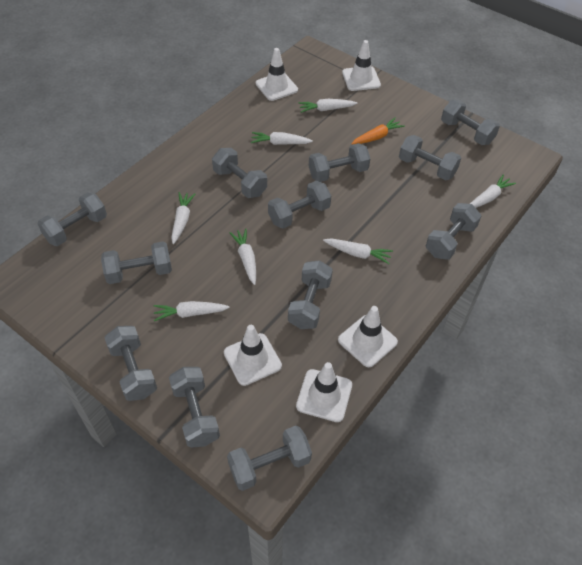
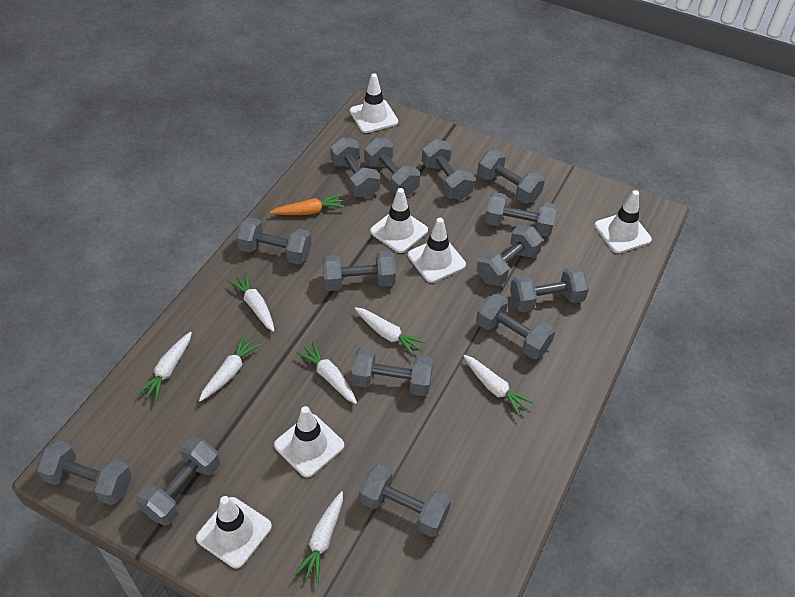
grey dumbbell: [37,192,107,246] [101,241,172,284] [104,326,157,401] [169,367,220,448] [212,148,267,198] [227,426,312,491] [268,181,331,229] [288,260,333,329] [309,143,370,182] [399,135,461,180] [426,203,481,260] [441,100,500,145] = 12 -> [36,440,132,505] [136,436,220,526] [236,217,311,264] [322,251,396,291] [330,137,380,198] [352,347,433,396] [359,464,451,537] [364,138,420,196] [422,139,475,200] [476,294,555,359] [477,150,545,204] [477,225,543,286] [485,192,557,237] [510,266,589,312] = 14
white traffic cone: [224,325,282,386] [256,48,298,101] [296,362,352,422] [338,306,398,367] [342,40,381,91] = 5 -> [196,496,272,568] [274,406,344,478] [350,73,398,133] [370,188,428,253] [408,218,466,283] [594,190,652,253] = 6

